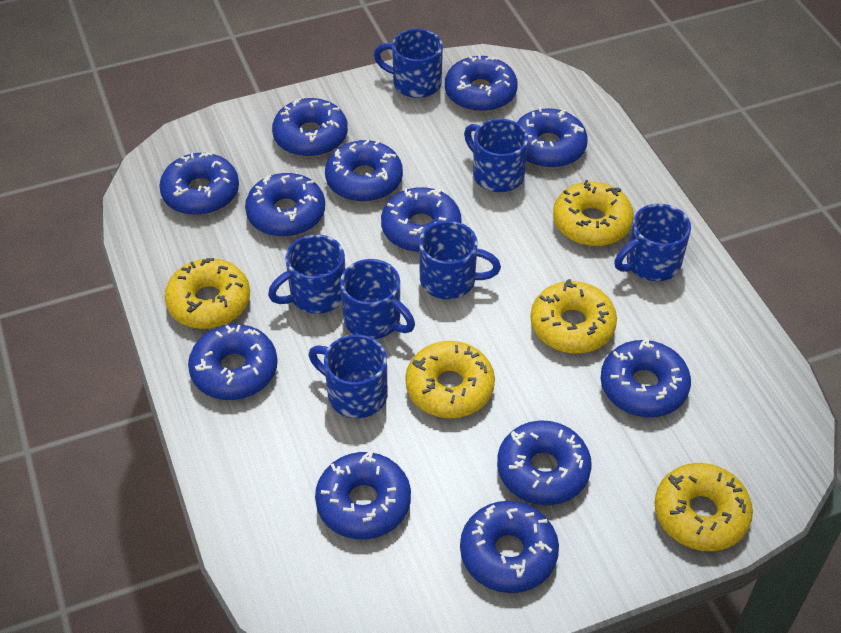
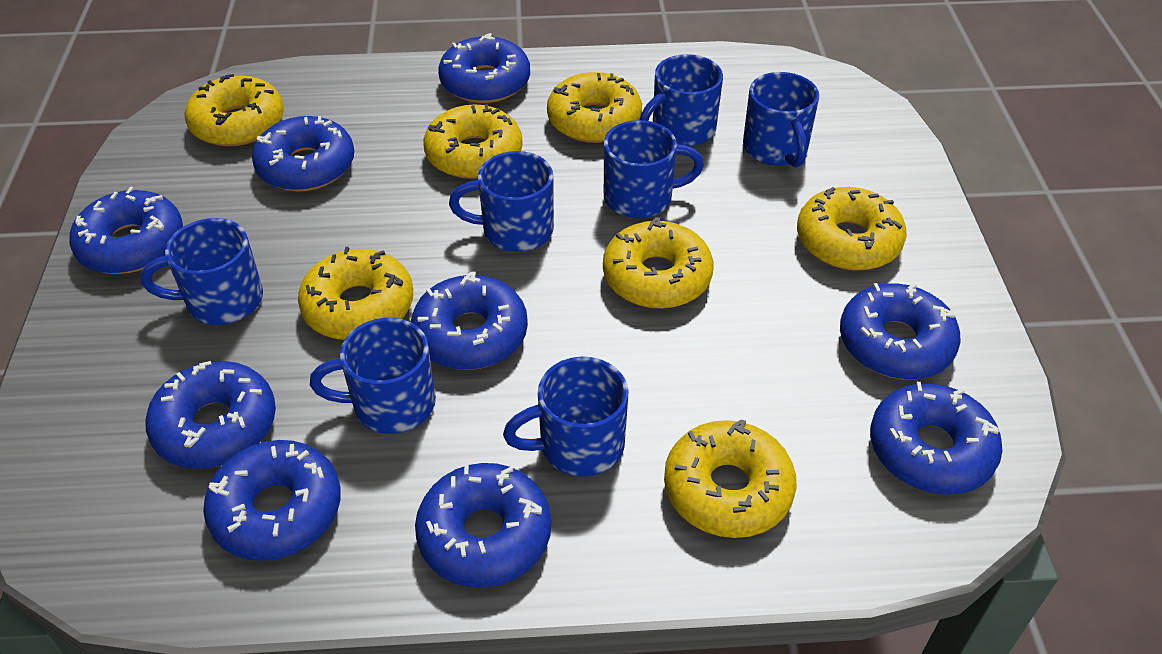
blue donut: [159,152,239,215] [188,324,278,400] [245,173,325,237] [272,98,348,157] [315,451,411,539] [325,140,403,202] [381,187,461,252] [445,55,518,112] [460,501,559,593] [497,420,592,505] [517,107,588,168] [601,338,691,417] = 12 -> [69,187,183,274] [145,361,276,469] [203,440,341,561] [252,116,354,192] [411,272,528,370] [415,463,551,588] [438,33,530,103] [840,283,961,380] [870,382,1002,495] = 9
yellow donut: [164,258,250,329] [405,341,495,418] [530,279,617,354] [553,180,634,246] [654,463,753,551] = 5 -> [185,74,284,147] [298,247,413,340] [423,104,523,179] [547,72,642,143] [603,217,713,309] [664,420,796,538] [797,187,907,270] = 7

